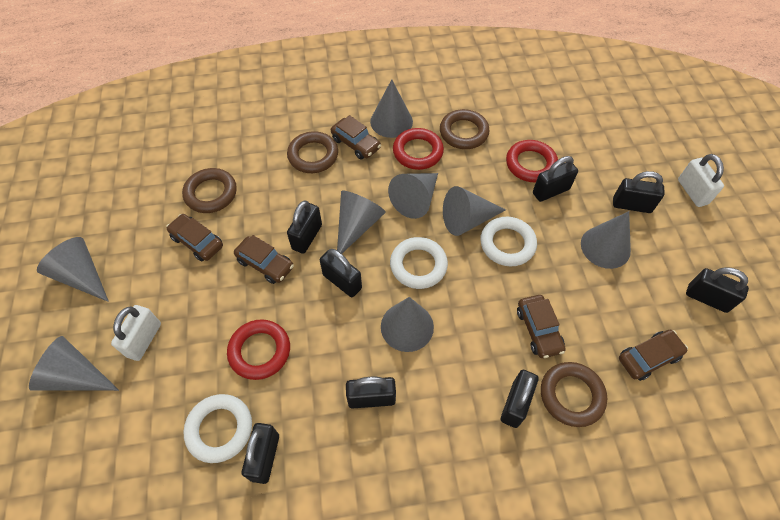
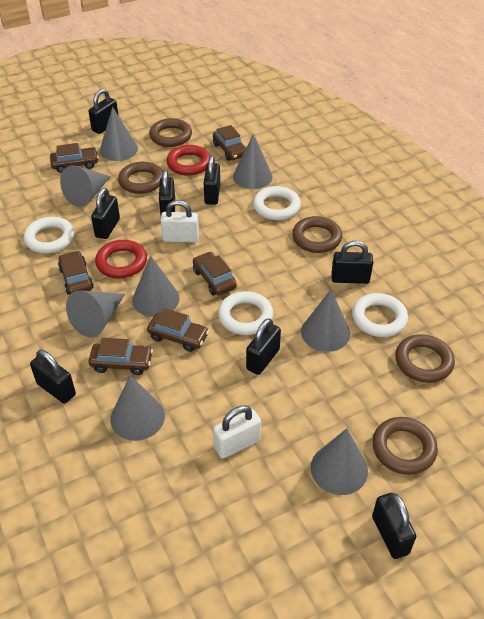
brown car: [166,214,223,261] [234,235,294,284] [331,115,381,160] [517,295,566,358] [619,330,688,381] = 5 -> [50,143,99,173] [58,251,94,295] [89,338,153,375] [147,308,209,352] [193,251,237,295] [213,125,246,161] = 6
brown ring: [182,168,237,213] [287,131,338,173] [440,109,490,149] [541,362,607,427] = 4 -> [118,162,163,194] [149,118,192,147] [292,216,342,253] [372,417,438,475] [395,334,455,383] = 5
red ring: [227,319,290,380] [393,128,444,170] [506,140,558,182] = 3 -> [95,240,147,278] [166,145,210,176] = 2
white ring: [183,394,252,463] [390,237,448,289] [480,217,537,266] = 3 -> [24,217,74,253] [218,291,273,335] [253,186,301,220] [352,293,408,337] = 4

